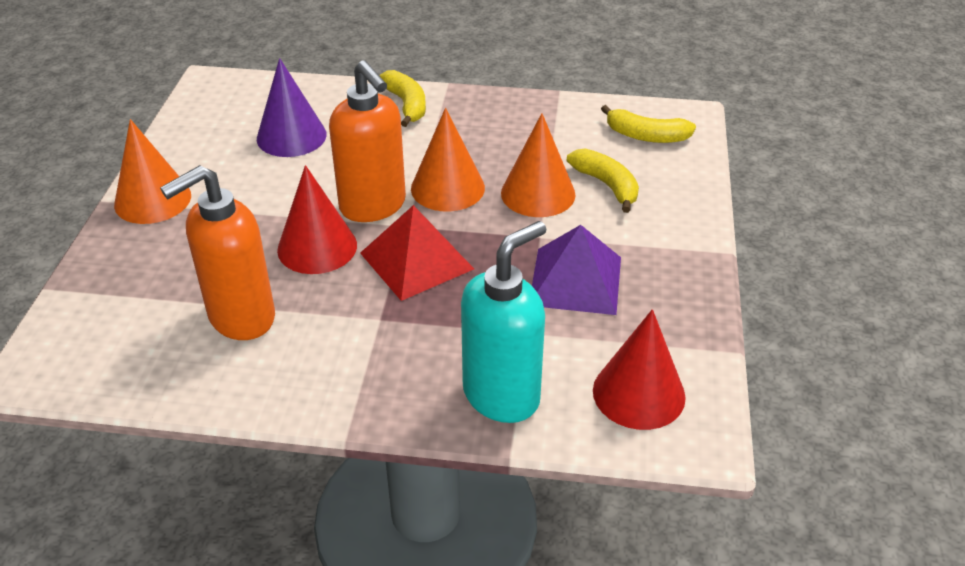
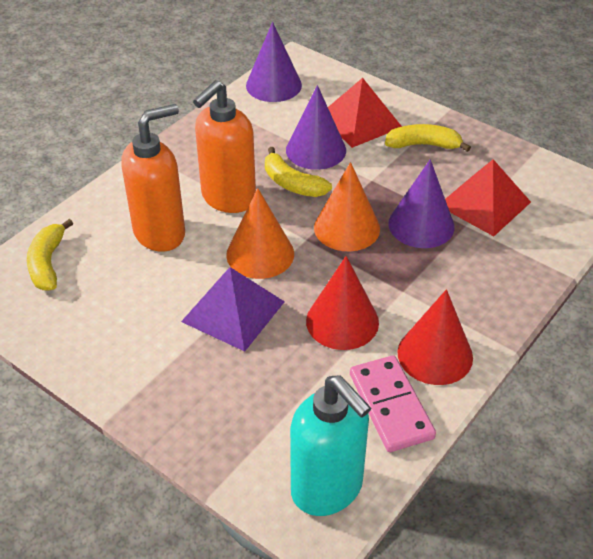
orange cone: [114,119,191,224] [411,108,485,211] [501,113,576,217] = 3 -> [226,188,294,279] [314,162,380,251] = 2
pink domino: none = 0 -> [350,355,436,452] = 1
purple cone: [257,58,327,157] = 1 -> [246,22,302,102] [286,85,346,170] [388,159,455,248] = 3
red pyramid: [360,205,474,301] = 1 -> [328,78,402,148] [445,159,531,236] = 2

